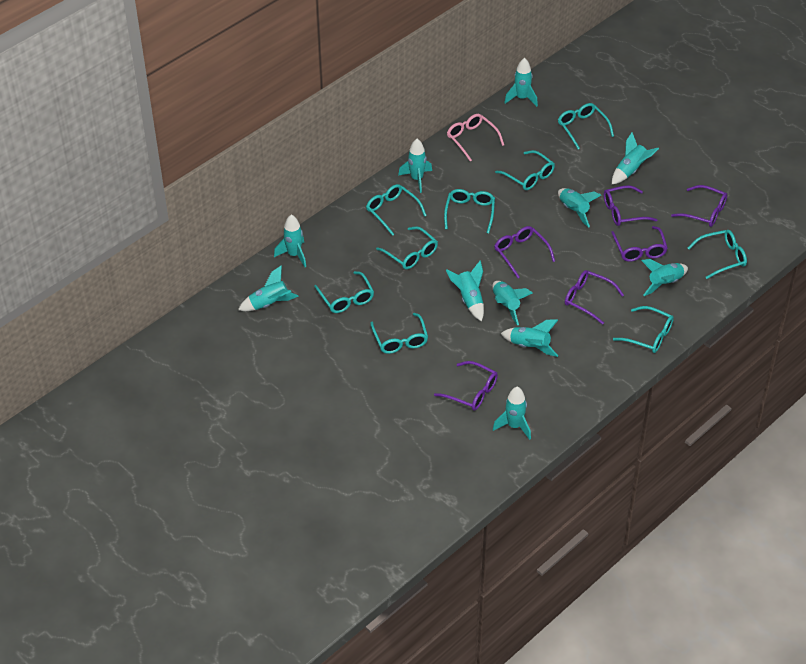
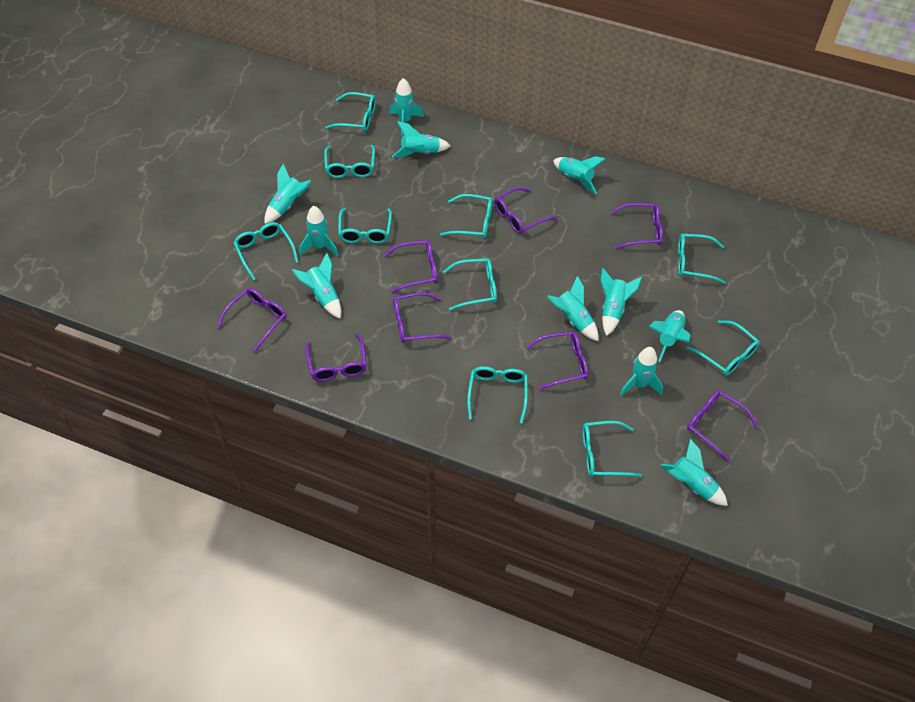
pink glasses: [447,114,504,162] = 1 -> none = 0
purple glasses: [434,361,498,411] [494,226,555,278] [565,270,624,325] [604,185,657,226] [611,226,668,262] [671,185,727,227] = 6 -> [218,288,286,352] [305,333,367,382] [384,240,438,293] [393,292,450,343] [494,187,557,234] [526,331,588,390] [610,203,663,249] [687,391,758,462] = 8
turquoise glasses: [314,271,374,313] [366,184,427,236] [370,313,428,354] [376,226,438,269] [444,189,495,234] [495,150,555,190] [558,103,614,150] [613,306,674,353] [688,230,747,279] = 9 -> [233,222,299,280] [324,145,375,178] [325,92,376,131] [338,208,392,244] [440,194,493,239] [443,258,497,310] [467,366,528,424] [583,421,642,477] [678,233,726,284] [687,320,760,376] = 10

